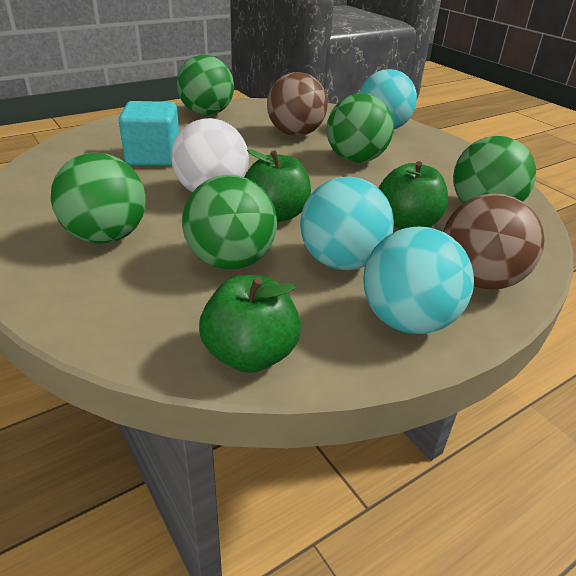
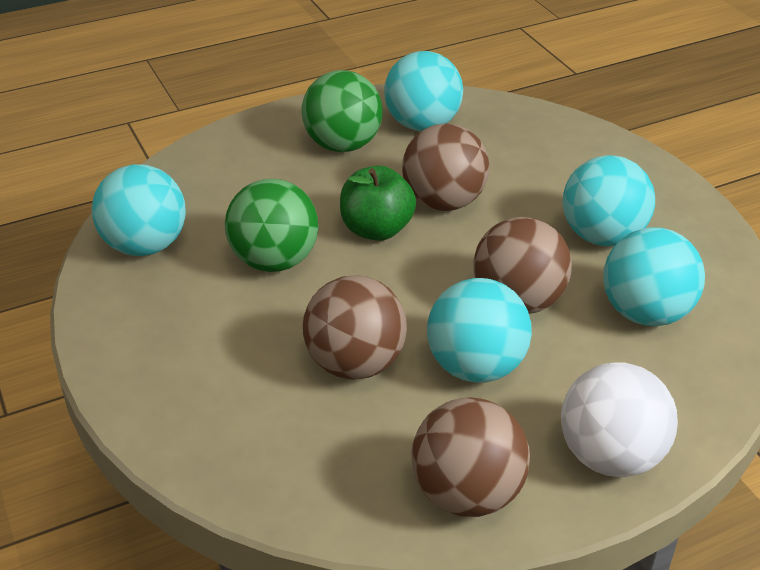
brown ball: [267,72,328,136] [443,193,545,290] = 2 -> [303,275,407,380] [402,123,489,211] [412,397,530,517] [473,217,572,314] = 4
green apple: [199,275,301,373] [245,149,311,222] [379,161,448,229] = 3 -> [340,166,416,241] = 1
green ball: [51,153,146,244] [177,55,234,115] [182,175,277,270] [327,93,394,163] [453,136,536,203] = 5 -> [225,179,318,272] [301,70,382,152] = 2
turquoise ball: [300,176,394,270] [359,69,417,130] [363,227,474,334] = 3 -> [92,164,186,256] [384,51,463,131] [427,278,532,383] [562,155,655,246] [603,227,705,326] = 5
turquoise cube: [119,101,179,166] = 1 -> none = 0

